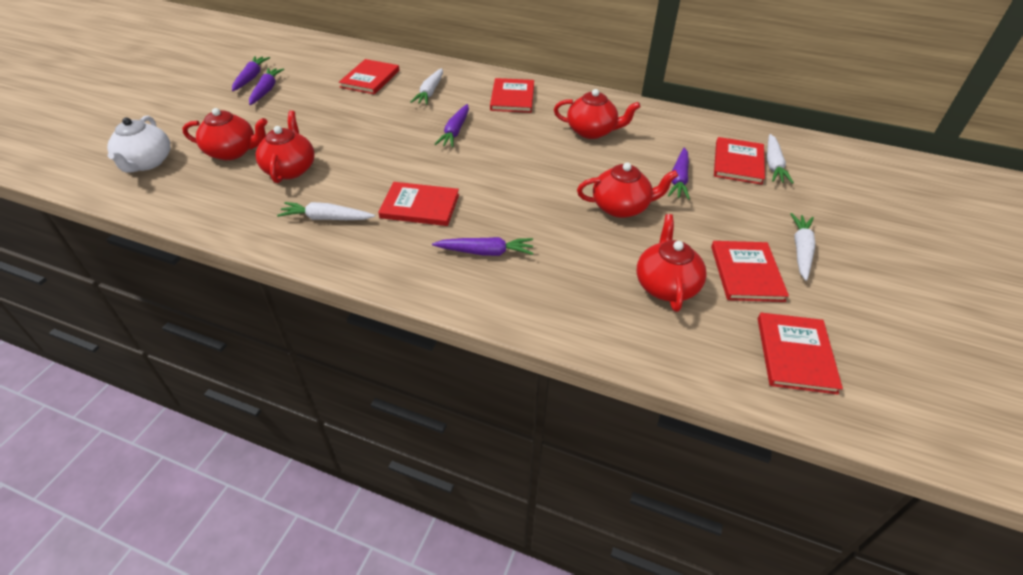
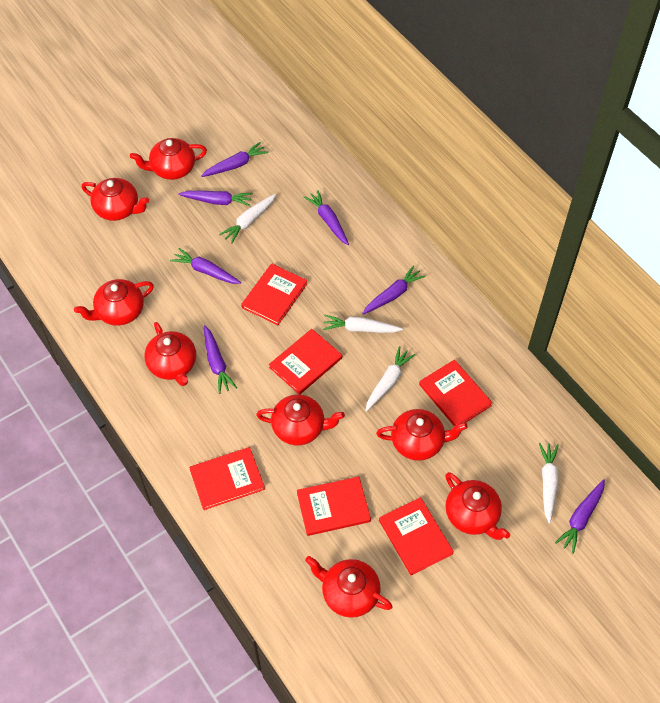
purple carrot: [232,56,270,91] [249,68,284,105] [432,237,533,256] [435,104,469,148] [668,148,690,200] = 5 -> [170,248,241,284] [178,191,253,206] [201,142,268,177] [204,325,237,394] [304,190,349,245] [362,265,426,314] [555,479,605,554] = 7
red teapot: [182,108,268,160] [256,111,315,183] [554,89,641,139] [577,163,678,218] [637,214,707,312] = 5 -> [74,279,154,326] [82,178,149,221] [130,138,207,180] [144,322,196,386] [256,395,345,445] [305,556,393,618] [376,409,467,461] [445,472,510,540] = 8
white teapot: [107,116,171,173] = 1 -> none = 0

